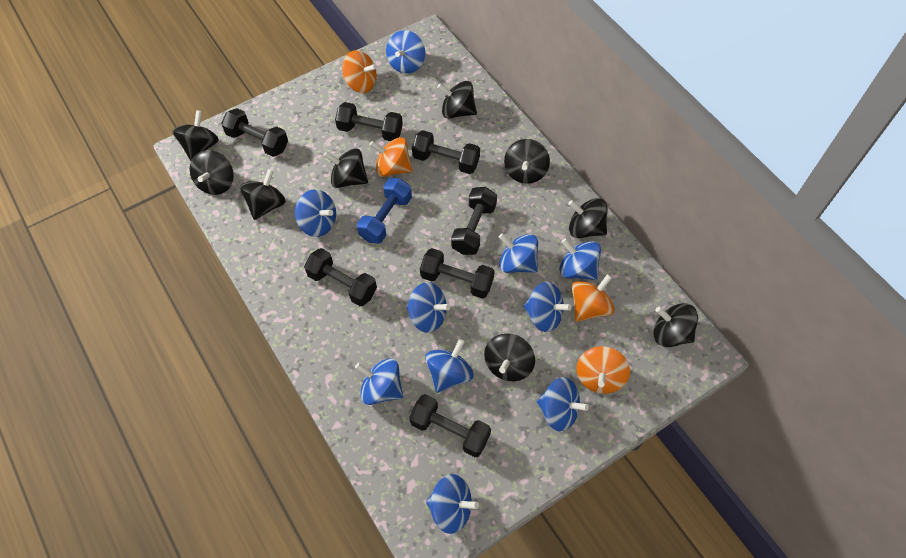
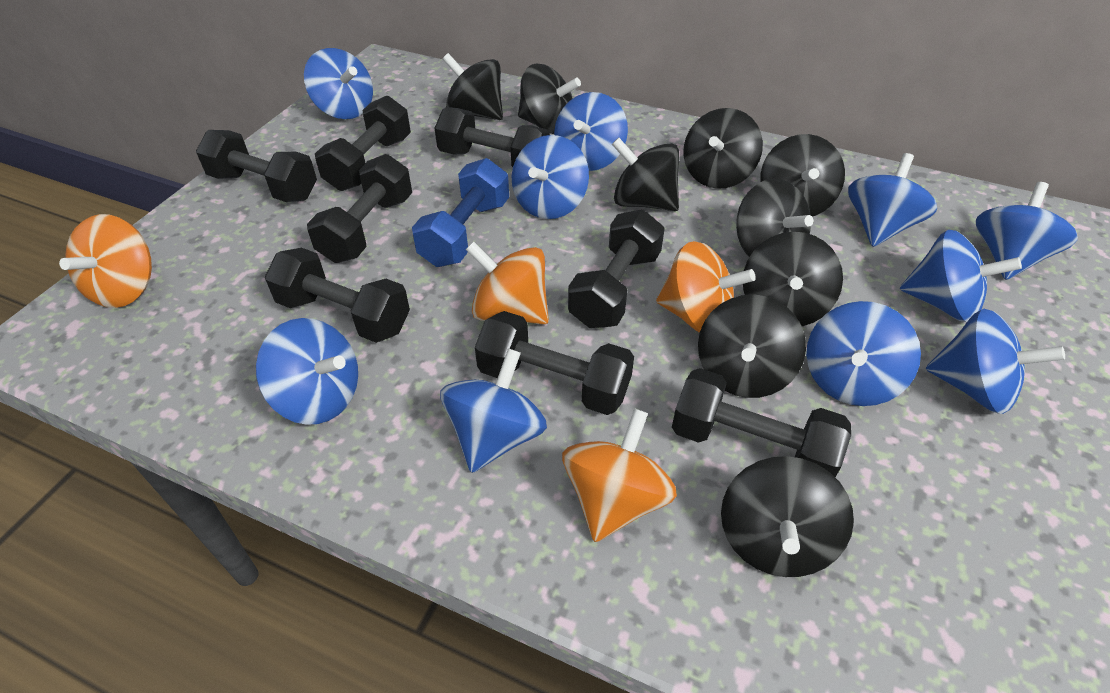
black dumbbell: [221,108,288,157] [304,248,377,306] [335,102,403,141] [409,394,491,457] [412,130,480,174] [420,248,495,299] [451,187,497,255] = 7 -> [196,130,317,202] [265,248,410,343] [307,154,412,263] [315,96,411,191] [434,107,550,167] [475,311,634,415] [568,209,665,328] [672,368,851,477] = 8

